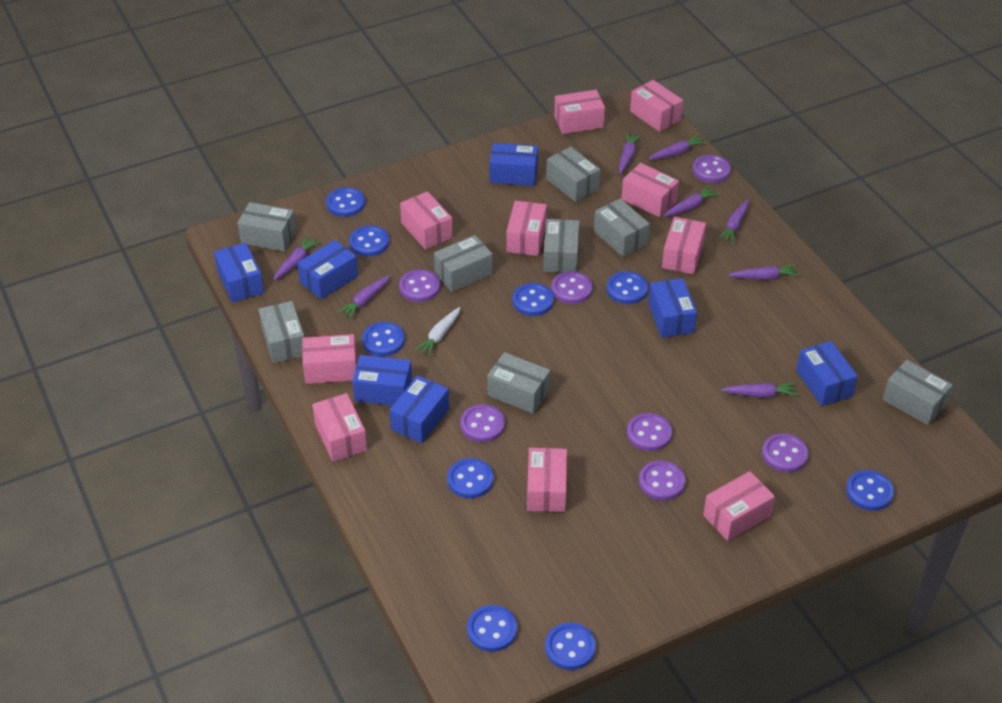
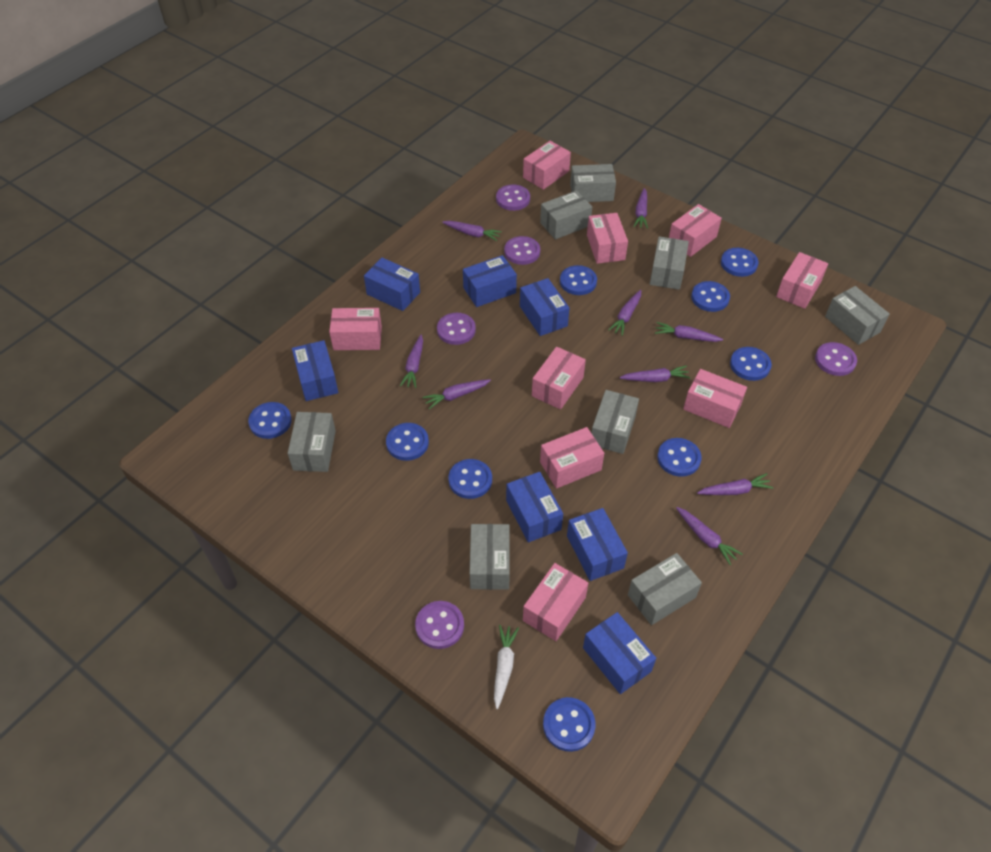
pink box: [302,334,357,384] [312,393,367,462] [400,191,453,250] [506,201,547,256] [527,448,567,512] [554,90,605,134] [622,163,679,218] [630,80,683,132] [662,217,706,274] [703,471,775,541] = 10 -> [329,308,382,350] [523,141,571,190] [523,563,588,641] [532,347,586,410] [540,427,604,489] [587,213,628,264] [669,204,722,257] [683,369,747,428] [776,252,828,309] = 9
purple button: [399,269,440,302] [460,404,505,442] [551,271,592,304] [627,413,672,451] [639,460,686,501] [693,155,731,183] [762,433,809,473] = 7 -> [415,601,464,649] [437,313,476,345] [496,185,530,211] [504,236,540,265] [815,342,857,376] = 5
purple carrot: [274,236,320,281] [337,275,390,320] [619,132,641,174] [649,134,707,160] [664,186,720,217] [718,199,749,244] [721,382,798,398] [729,264,800,280] = 8 -> [400,335,423,388] [423,379,491,409] [442,221,502,241] [608,290,641,336] [620,365,691,382] [633,188,648,229] [655,322,723,342] [676,507,742,565] [697,473,773,495] = 9

